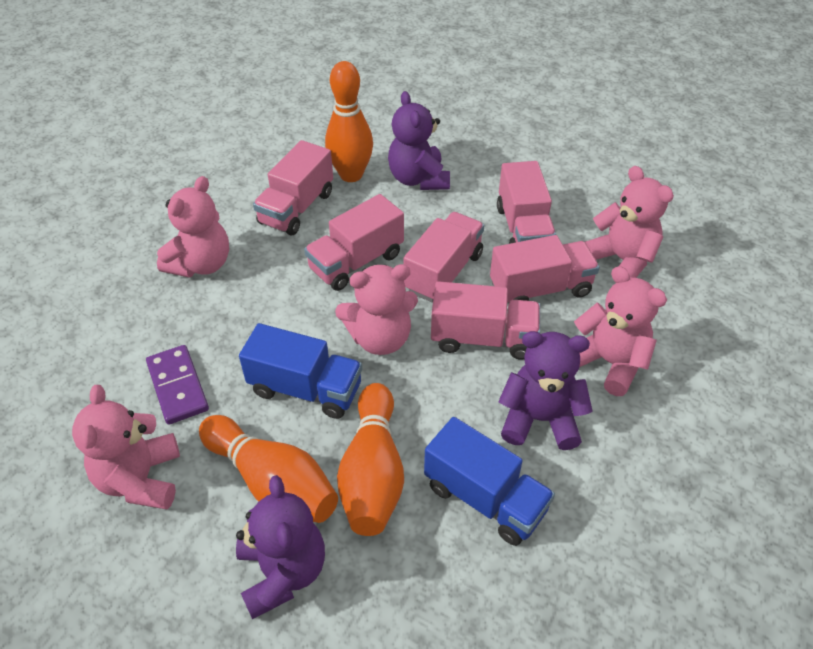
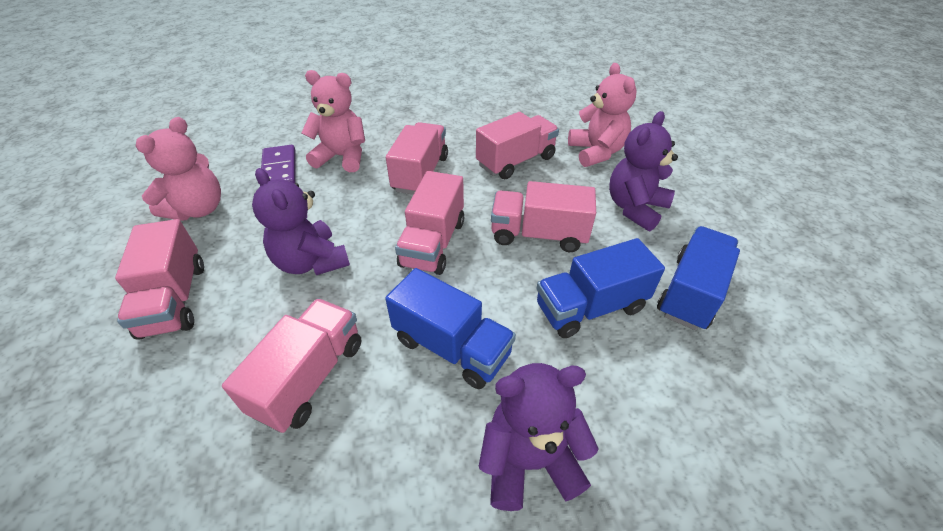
blue truck: [239,323,362,419] [424,417,555,546] = 2 -> [385,268,516,389] [537,238,665,338] [657,226,740,330] = 3
orange bowling pin: [199,415,338,523] [325,61,373,182] [337,383,404,536] = 3 -> none = 0
pink teddy bear: [72,385,180,510] [157,176,229,278] [335,264,418,355] [574,266,667,396] [585,166,674,278] = 5 -> [136,117,221,221] [301,70,365,172] [568,63,636,167] = 3

